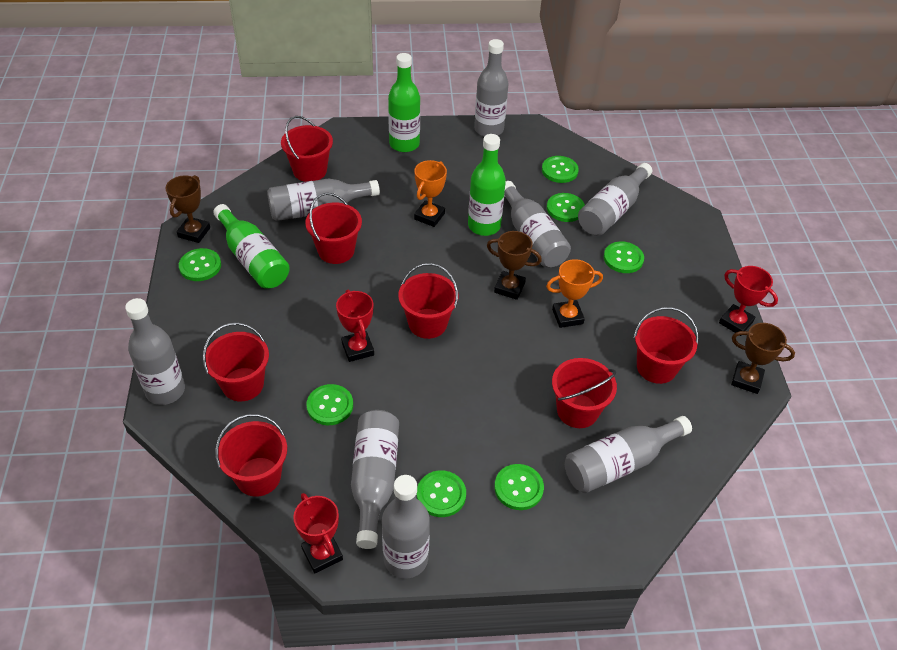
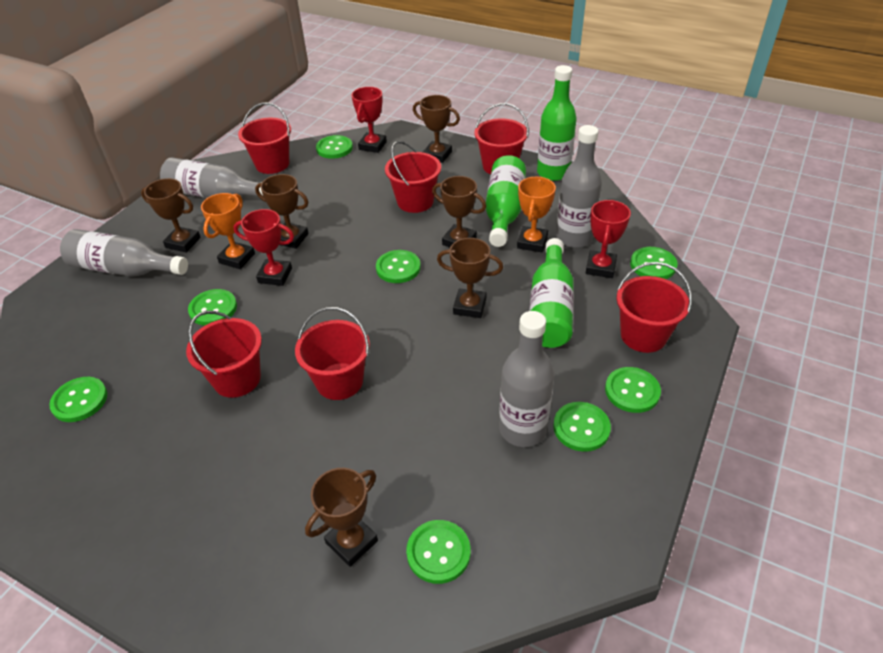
brown trophy: [165,175,210,243] [487,231,542,300] [731,323,795,394] = 3 -> [141,178,201,253] [255,174,309,249] [305,468,378,567] [413,95,460,163] [432,176,486,247] [437,238,503,318] = 6
green button: [179,248,221,281] [307,384,353,425] [417,470,466,517] [494,464,544,510] [542,156,579,183] [547,193,585,222] [604,241,644,273] = 7 -> [49,377,107,422] [188,289,237,326] [316,135,353,159] [376,250,421,283] [406,520,470,584] [553,402,611,452] [605,367,661,413] [630,247,678,279] = 8
grey bottle: [125,298,185,405] [267,178,380,221] [351,410,399,549] [382,475,430,578] [474,39,508,136] [504,181,571,268] [565,416,692,493] [578,163,652,236] = 8 -> [60,229,188,277] [160,157,263,198] [499,311,555,447] [556,125,602,248] = 4
red bucket: [203,323,269,401] [216,414,287,497] [281,116,333,182] [305,193,362,264] [398,263,458,339] [552,358,617,428] [634,307,699,384] = 7 -> [186,311,262,398] [238,102,291,174] [295,307,370,400] [385,141,441,213] [474,103,529,174] [617,262,692,353] = 6

